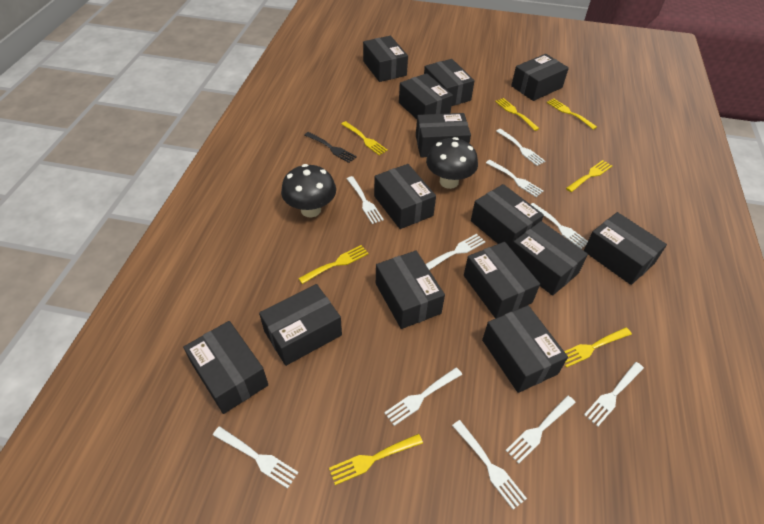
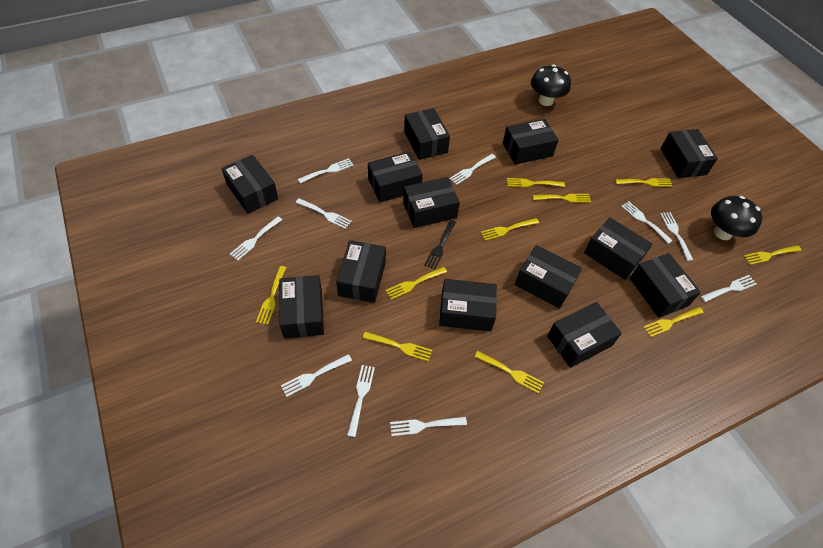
black box: [183,321,268,414] [259,284,342,366] [363,36,408,82] [374,164,436,229] [376,251,445,329] [399,73,453,119] [416,113,471,158] [424,59,475,106] [464,242,540,319] [471,184,544,248] [482,305,568,393] [511,54,569,101] [511,221,588,296] [584,212,667,285] = 14 -> [222,155,278,214] [279,275,324,339] [336,240,386,303] [368,151,423,202] [403,177,460,228] [404,108,450,160] [439,279,497,332] [503,119,559,165] [515,245,582,309] [547,302,622,368] [584,218,652,280] [630,253,701,318] [660,129,718,178] = 13
yellow fork: [298,245,369,284] [329,434,423,485] [341,121,388,155] [495,98,540,131] [547,99,597,130] [564,327,632,368] [566,160,612,192] = 7 -> [256,266,287,325] [363,332,432,362] [385,267,447,300] [474,351,544,394] [480,218,539,241] [507,178,565,187] [532,194,591,203] [615,178,672,187] [643,307,704,337] [744,245,802,265] = 10

